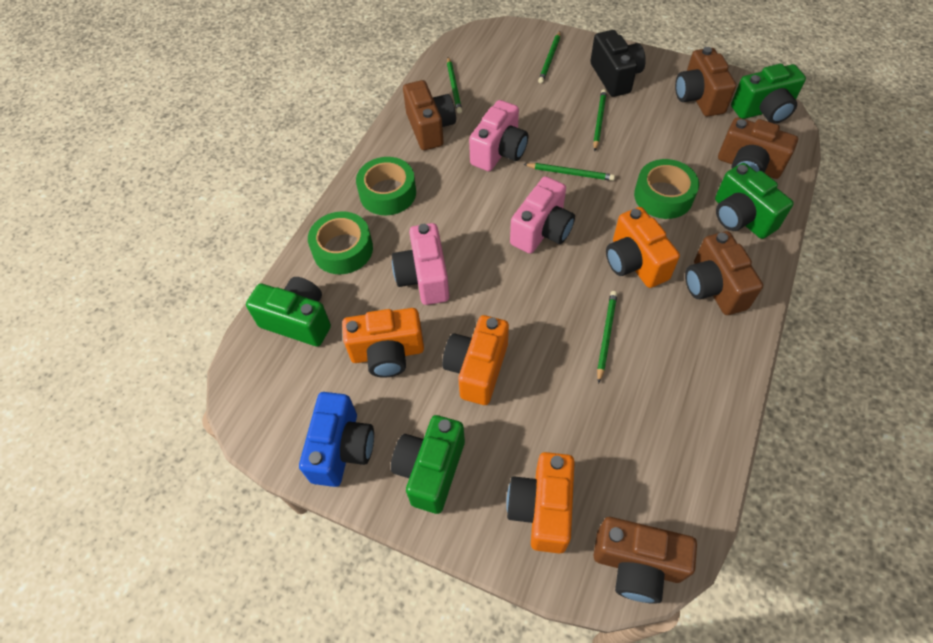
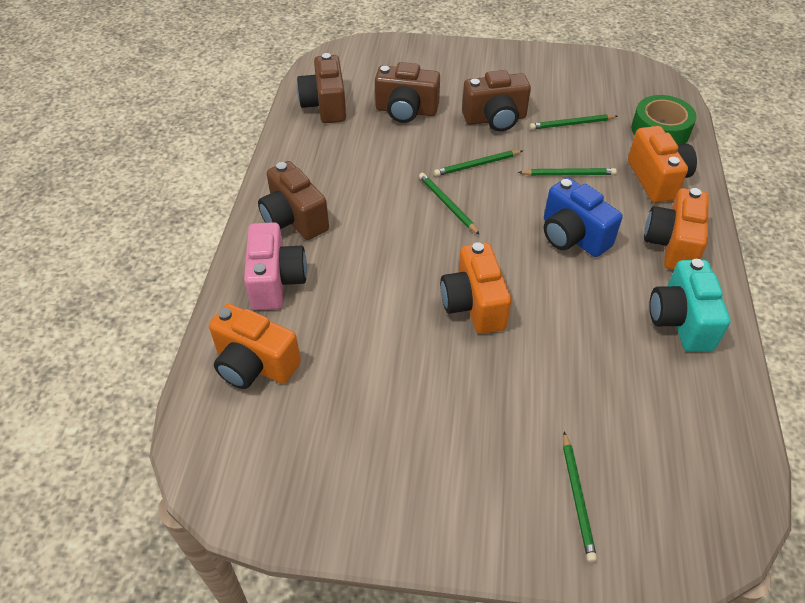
black camera: [590,30,646,97] = 1 -> none = 0
brown camera: [403,80,456,150] [594,517,697,604] [675,47,736,117] [685,231,763,315] [718,117,798,179] = 5 -> [258,161,329,240] [297,53,346,123] [375,62,440,123] [462,70,531,131] = 4
green camera: [246,277,331,347] [391,415,465,514] [715,163,794,239] [731,64,806,124] = 4 -> none = 0
green tape: [308,211,373,274] [356,157,416,215] [634,159,699,219] = 3 -> [631,95,696,145] = 1
pink camera: [392,223,449,305] [469,100,528,171] [510,176,575,254] = 3 -> [244,222,307,310] = 1
turquoise camera: none = 0 -> [649,259,731,352] = 1

